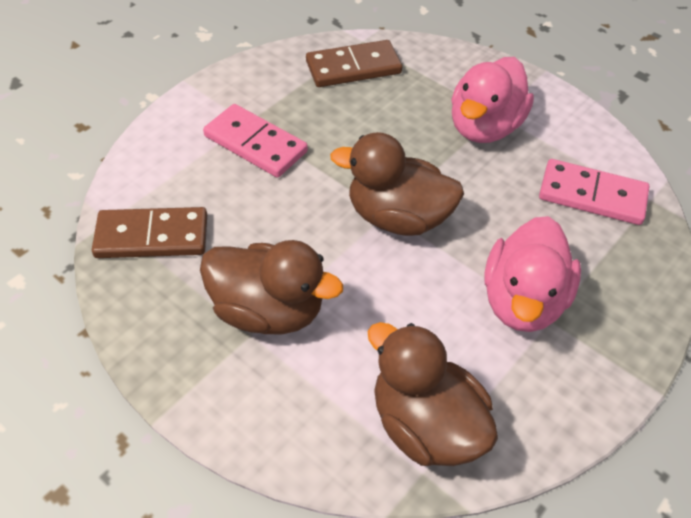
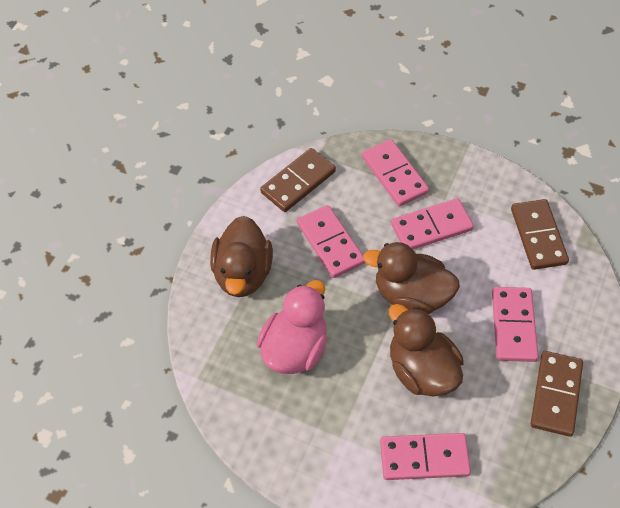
brown domino: [92,207,207,258] [306,40,402,87] = 2 -> [260,148,336,212] [511,199,569,270] [531,351,583,437] = 3
pink domino: [203,104,308,178] [539,159,649,225] = 2 -> [297,205,365,278] [362,139,429,207] [380,433,471,480] [391,198,474,249] [492,287,539,362] = 5
pink duck: [451,57,534,143] [484,216,581,332] = 2 -> [257,280,327,374] = 1

